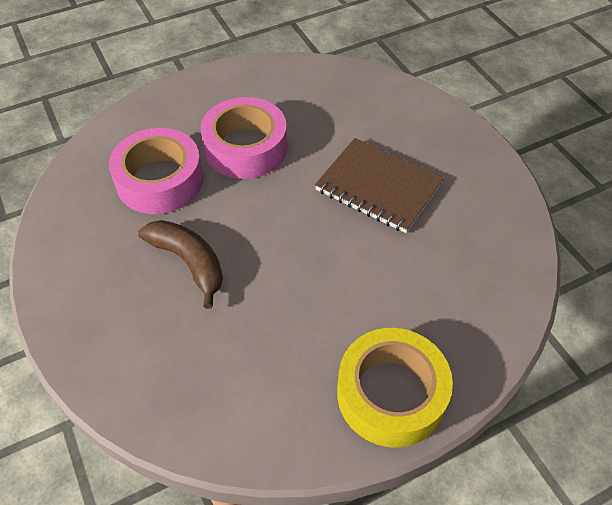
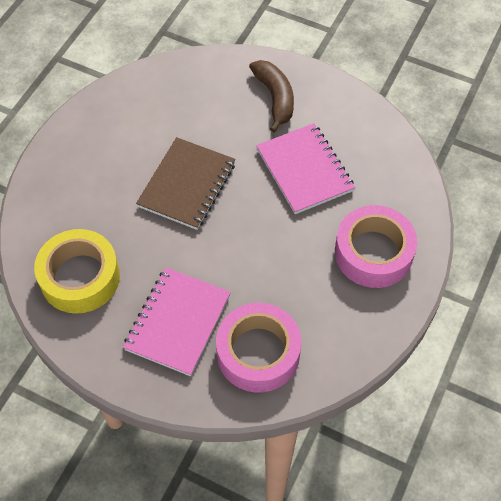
pink notebook: none = 0 -> [123,267,231,376] [256,123,355,214] = 2

